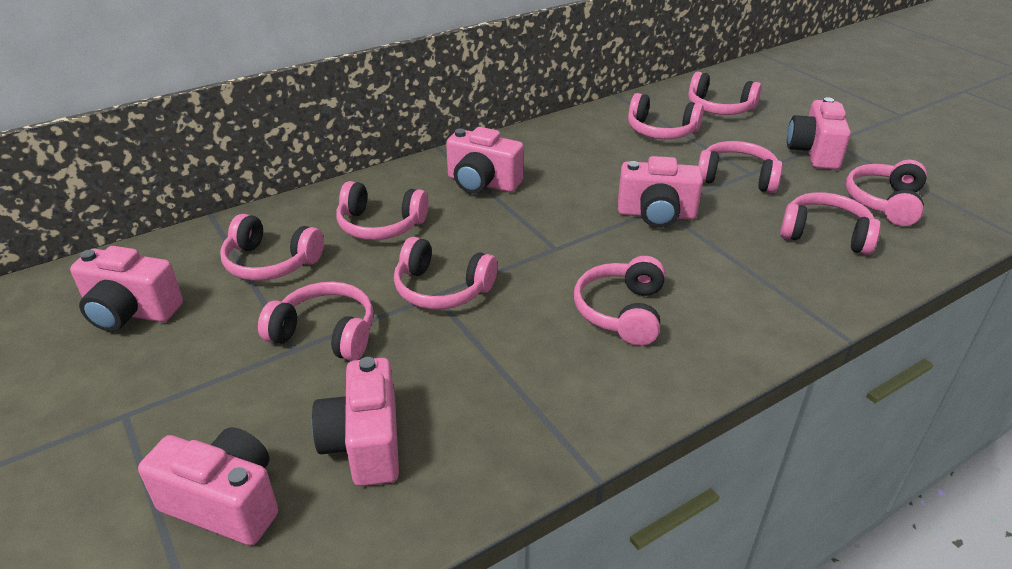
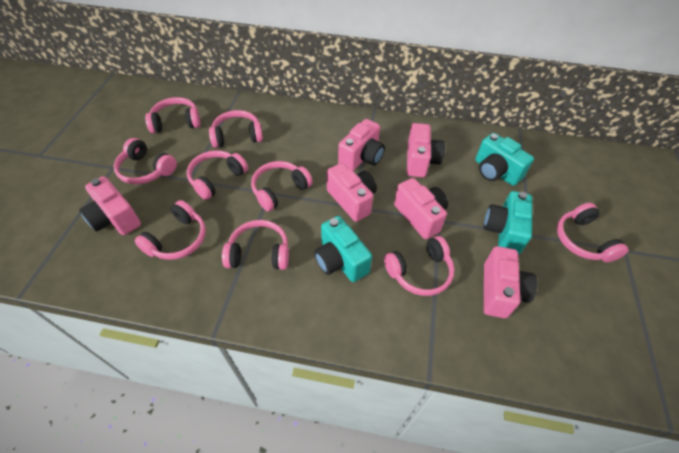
pink headphones: [220,214,324,281] [258,282,373,361] [336,181,429,240] [394,237,497,309] [574,256,665,346] [628,93,704,139] [688,72,762,115] [698,141,783,193] [780,192,881,255] [846,160,927,226] = 10 -> [114,138,177,184] [134,200,206,260] [145,97,201,133] [187,150,248,200] [209,110,263,148] [222,220,289,270] [251,161,313,211] [384,236,455,296] [557,203,629,262] = 9
turquoise camera: none = 0 -> [314,216,372,282] [475,133,534,186] [484,191,532,255] = 3

